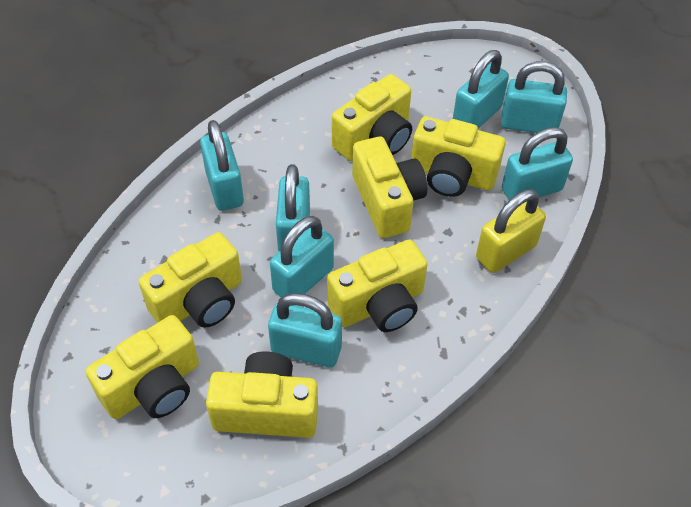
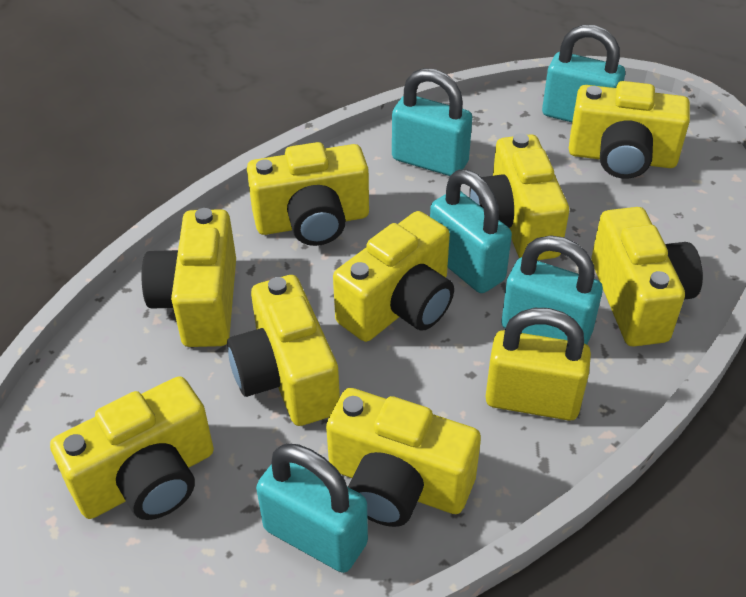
turquoise padlock: [200,120,244,211] [268,293,342,368] [270,216,334,297] [276,164,310,251] [453,50,509,129] [501,61,567,133] [502,127,573,200] = 7 -> [256,444,368,573] [392,68,472,176] [430,169,512,293] [501,235,603,344] [542,25,625,122] = 5
yellow camera: [86,315,199,419] [138,232,242,328] [206,351,318,438] [327,239,428,332] [332,74,412,161] [352,137,427,238] [411,116,506,197] = 7 -> [50,376,214,520] [142,208,236,347] [227,275,340,426] [247,142,369,246] [326,388,481,527] [333,211,454,342] [469,133,569,260] [569,81,690,179] [591,207,703,347] = 9

